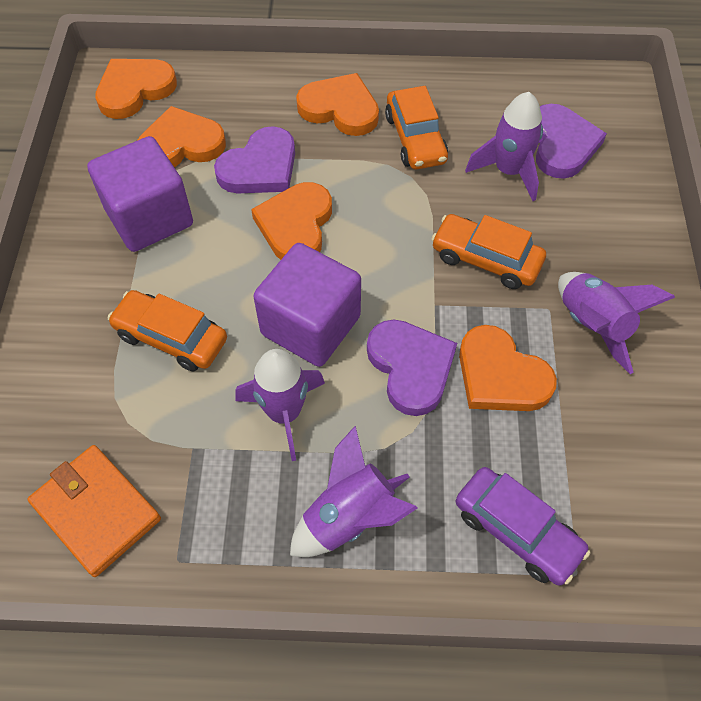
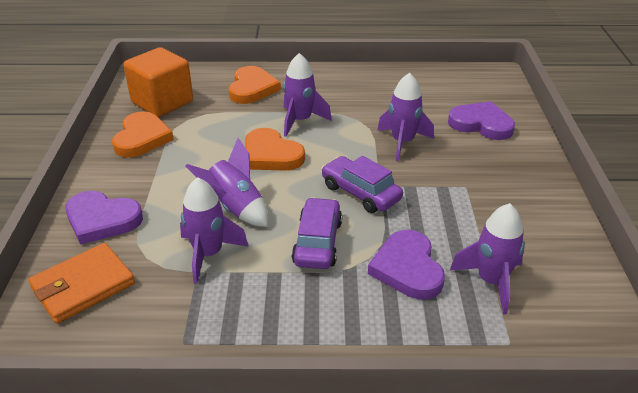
orange car: [108,290,227,372] [385,86,448,169] [431,214,546,289] = 3 -> none = 0
orange cube: none = 0 -> [123,47,193,117] = 1
orange heart: [95,59,177,119] [137,106,226,168] [251,182,332,260] [296,73,379,136] [459,325,557,411] = 5 -> [112,111,174,158] [229,66,281,104] [245,128,305,171] = 3
purple car: [456,467,590,585] = 1 -> [292,197,342,269] [321,156,403,213] = 2
purple cube: [87,136,193,252] [253,243,361,367] = 2 -> none = 0
purple rocket: [235,349,325,461] [290,426,418,557] [465,92,543,201] [558,272,675,374] = 4 -> [180,177,249,284] [185,138,268,227] [283,53,332,137] [377,73,434,161] [449,203,525,314] = 5

